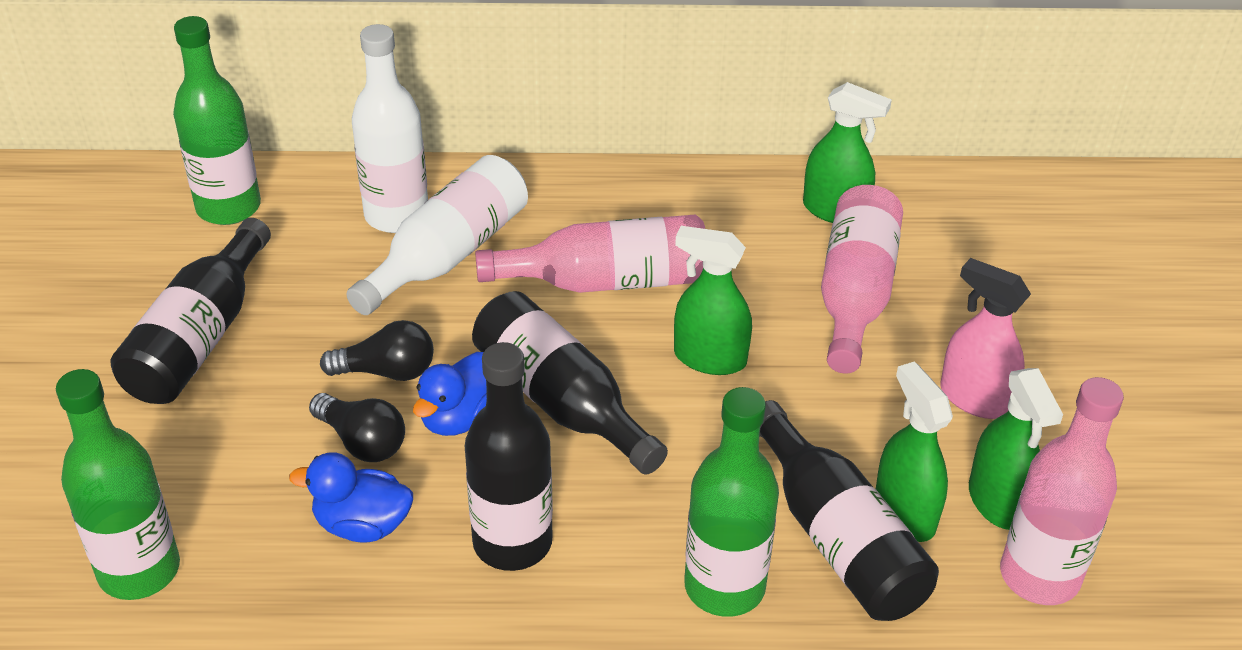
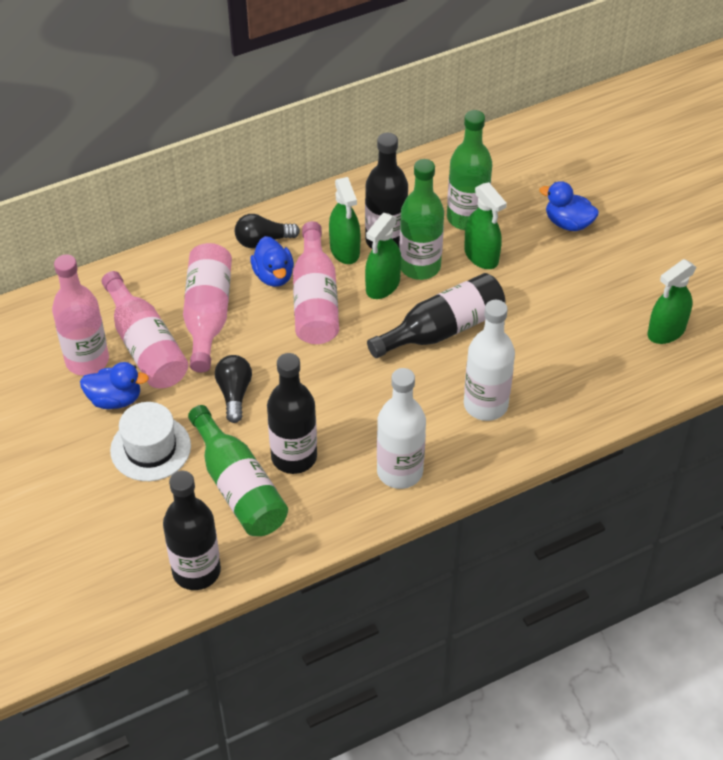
blue duck: [289,452,413,543] [413,352,487,436] = 2 -> [80,362,149,409] [250,236,294,287] [539,181,599,231] = 3
pink bottle: [475,215,705,293] [821,185,903,373] [1000,377,1124,605] = 3 -> [52,254,109,376] [102,271,188,388] [183,243,232,373] [293,221,339,344] = 4
pink spray bottle: [940,258,1031,419] = 1 -> none = 0
white hat: none = 0 -> [110,402,191,481] = 1

